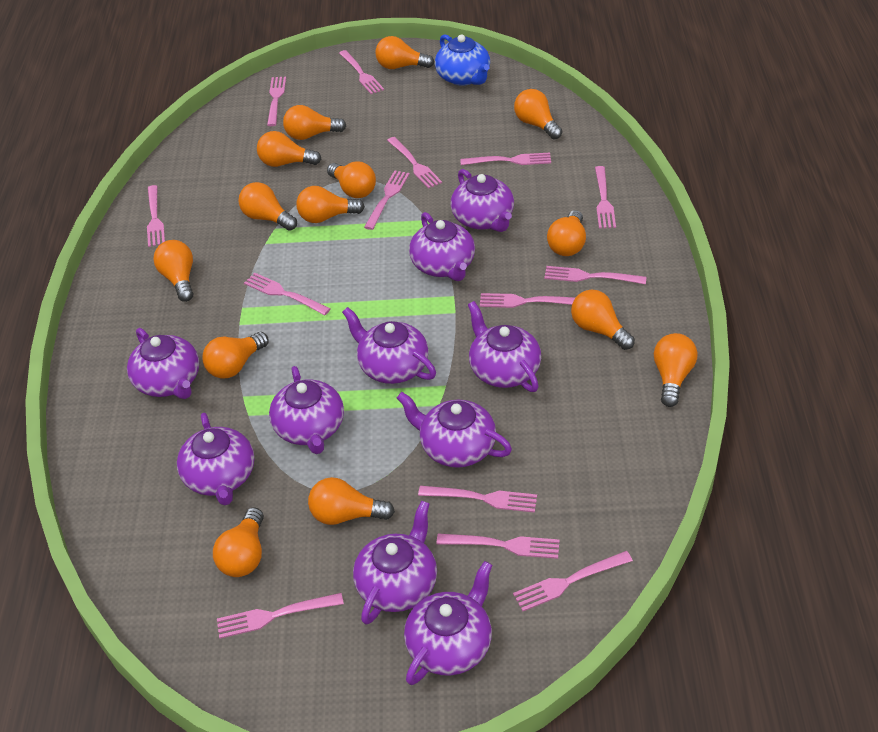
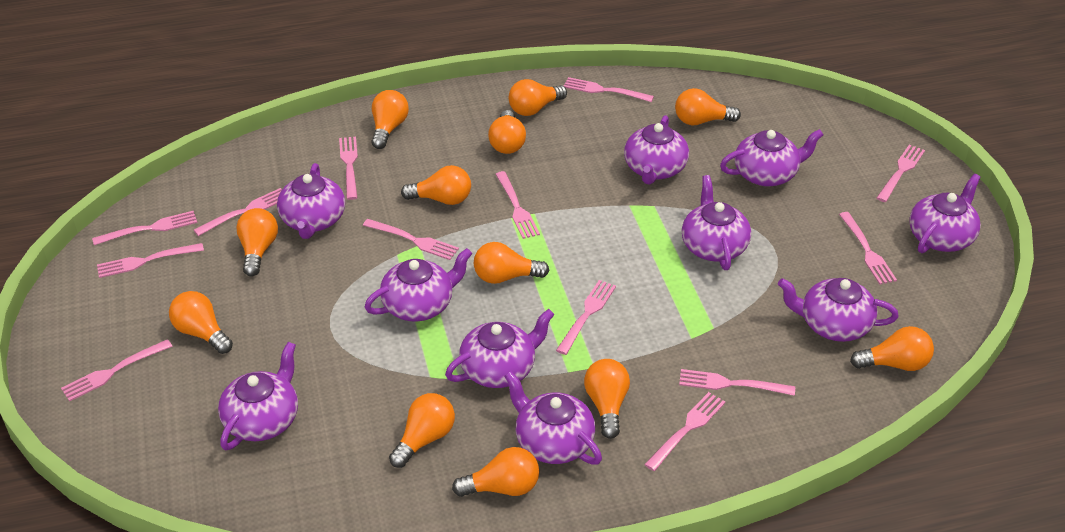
blue teapot: [435,34,490,86] = 1 -> none = 0
orange light bulb: [154,240,193,302] [203,332,269,379] [213,507,264,577] [239,182,297,231] [257,131,321,167] [283,105,346,140] [296,186,365,223] [308,477,395,525] [327,161,376,198] [375,36,434,69] [514,89,562,139] [547,210,586,256] [571,290,635,350] [654,333,698,407] = 14 -> [169,291,233,354] [236,208,278,277] [372,90,409,149] [389,393,455,468] [401,165,471,205] [452,447,539,497] [474,242,549,284] [488,110,526,154] [509,79,567,116] [584,359,630,439] [675,88,741,125] [850,326,934,371] = 12
pink fork: [147,185,165,247] [217,593,344,639] [244,273,331,315] [267,77,286,126] [339,50,384,94] [364,171,410,230] [387,137,442,189] [418,486,537,513] [436,533,560,559] [460,153,551,165] [480,293,575,308] [513,551,633,611] [544,266,646,284] [595,166,616,229] = 14 -> [61,339,173,402] [92,211,197,245] [97,243,204,278] [194,188,282,236] [339,137,358,200] [363,219,459,260] [495,171,540,239] [556,280,616,355] [564,77,654,102] [644,392,726,471] [679,369,795,396] [839,212,897,284] [876,145,925,202] = 13

